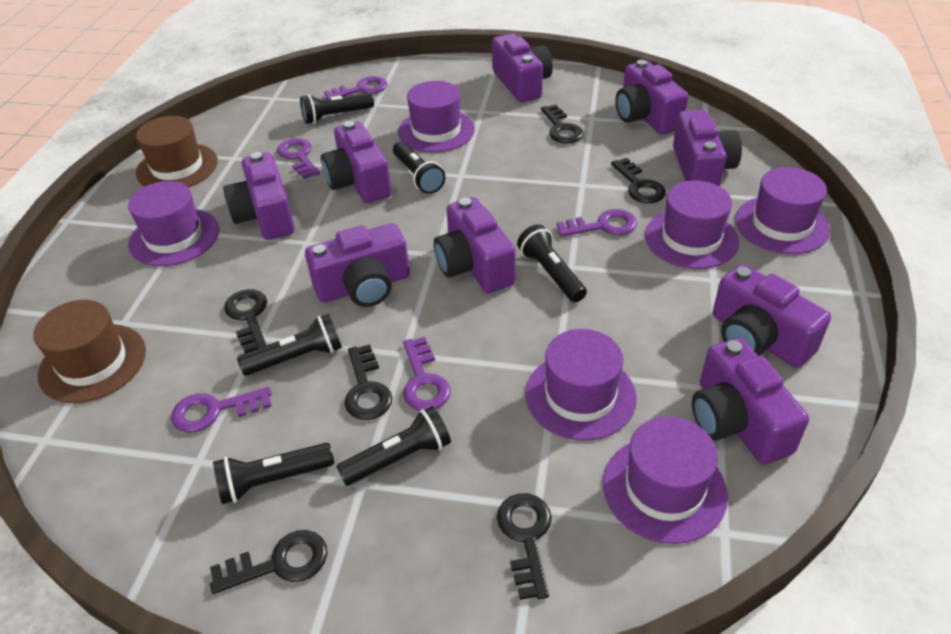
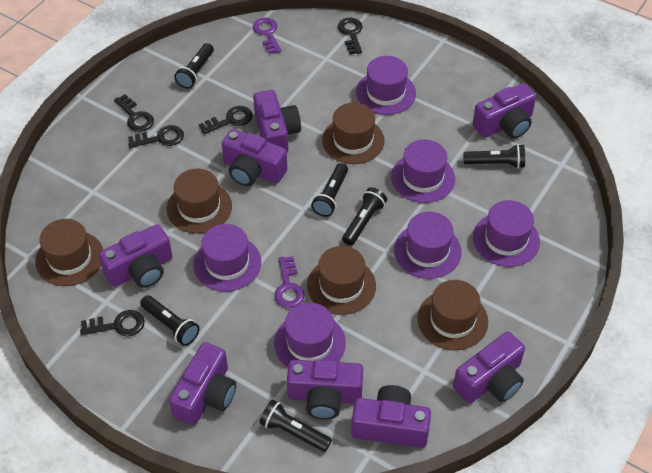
black key: [210,530,327,594] [224,289,267,353] [344,344,392,420] [497,493,552,600] [541,105,583,144] [611,158,666,203] = 6 -> [80,310,145,336] [114,94,154,132] [128,125,184,148] [199,106,253,134] [338,18,362,54] = 5
brown hat: [33,300,146,403] [136,116,218,187] = 2 -> [35,219,103,286] [166,169,232,234] [307,246,376,315] [322,103,385,164] [417,280,488,350] = 5
purple camera: [223,152,295,240] [305,223,410,307] [321,121,392,203] [434,197,516,293] [492,34,553,102] [615,60,689,134] [673,110,742,186] [692,338,809,464] [713,264,831,368] = 9 -> [99,224,172,288] [169,342,236,426] [222,129,287,186] [253,90,301,153] [287,359,363,420] [351,385,431,448] [453,331,525,403] [473,83,536,139] = 8
purple key: [171,387,272,432] [277,138,320,179] [324,76,387,99] [403,337,451,411] [556,209,637,237] = 5 -> [253,18,281,54] [274,256,305,308] = 2

